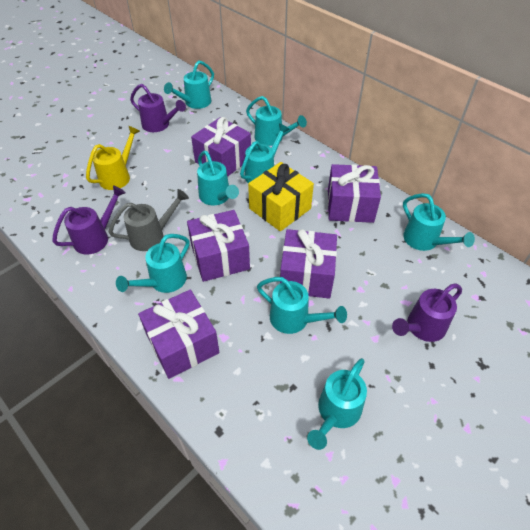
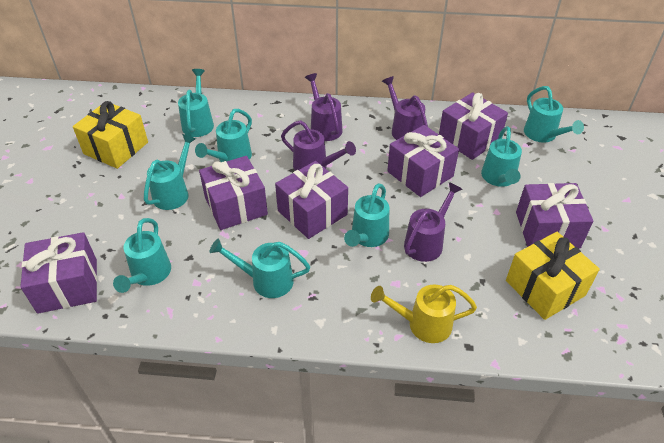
grey watering can: [109,189,189,251] = 1 -> none = 0
purple gift: [138,289,220,379] [187,210,250,282] [191,117,251,177] [280,229,337,299] [328,164,381,223] = 5 -> [20,232,97,314] [199,156,268,230] [275,161,348,239] [387,125,459,197] [439,92,508,160] [516,183,593,248] = 6
purple watering can: [52,186,126,254] [130,84,186,132] [392,283,462,342] = 3 -> [281,120,356,171] [305,73,343,141] [382,76,428,140] [404,182,463,262] = 4
yellow gift: [248,162,314,231] = 1 -> [73,101,148,169] [506,232,600,320] = 2

